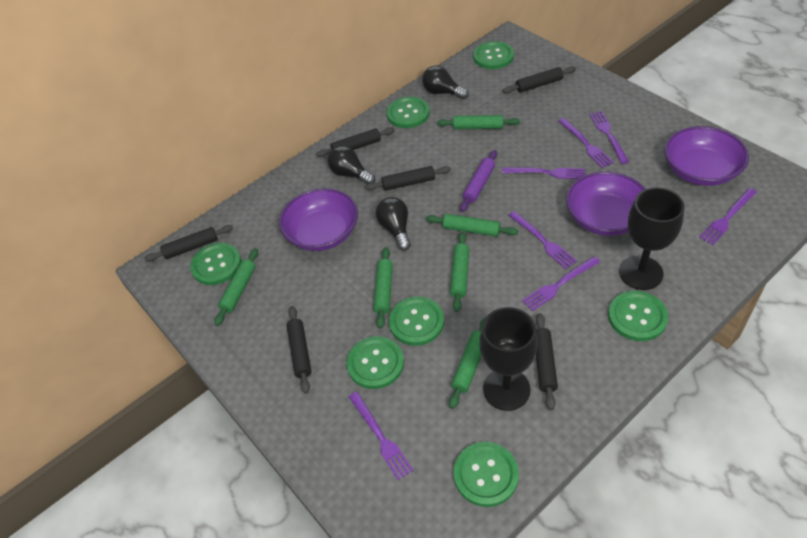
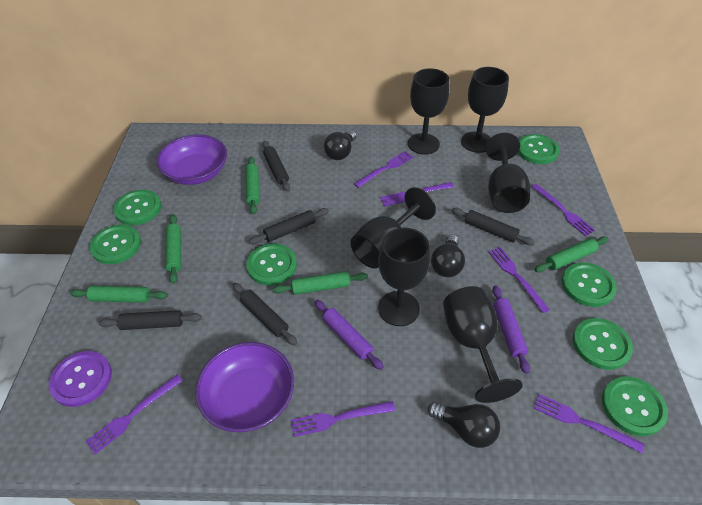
black goblet: [479,307,538,411] [619,187,684,290] = 2 -> [351,187,436,268] [378,228,430,326] [408,68,449,155] [443,286,523,403] [461,67,509,153] [486,133,530,213] = 6
black rolling pin: [144,225,233,262] [287,306,312,394] [316,127,395,157] [365,166,451,191] [503,66,576,93] [536,313,558,410] = 6 -> [99,310,202,330] [233,283,297,346] [249,208,329,245] [262,141,290,191] [451,208,535,245] = 5
green rolling pin: [215,248,258,326] [373,247,393,329] [426,214,518,237] [437,115,520,129] [449,317,486,409] [450,232,469,312] = 6 -> [70,286,167,303] [165,214,181,284] [245,157,260,214] [273,271,368,295] [534,237,609,272] = 5
purple bowl: [279,188,358,251] [566,172,645,236] [664,126,749,186] = 3 -> [156,135,227,185] [195,342,294,432] = 2
purple button: none = 0 -> [48,351,112,407] = 1
purple rolling pin: [460,150,497,212] = 1 -> [314,300,384,370] [492,286,530,374] = 2

